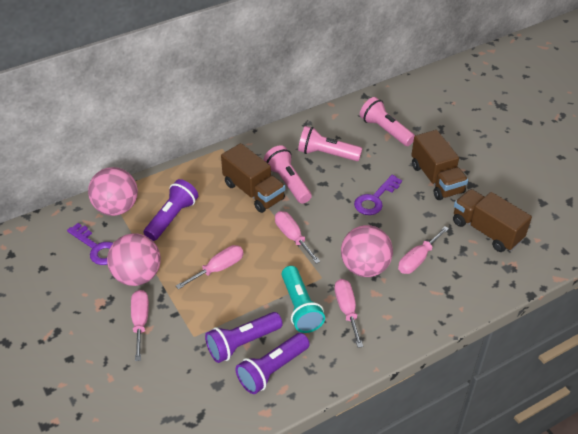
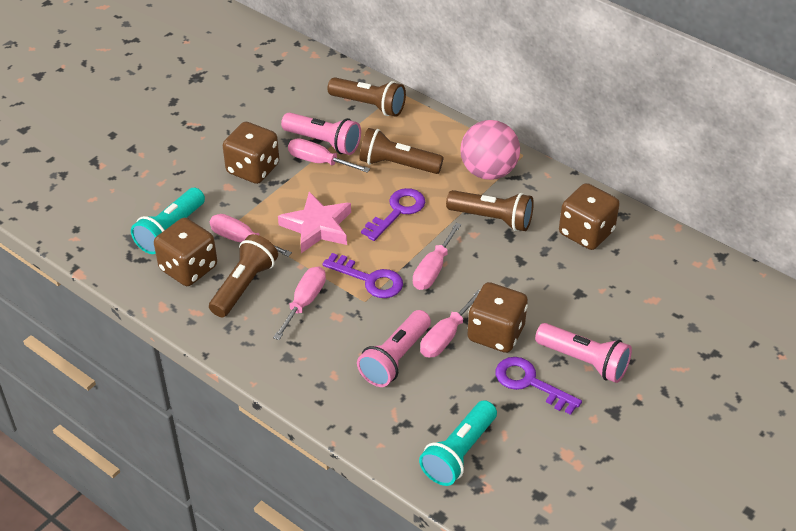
brown dice: none = 0 -> [154,218,217,286] [223,122,279,184] [467,282,528,353] [559,183,620,250] = 4
brown flashlight: none = 0 -> [209,234,278,317] [327,77,406,117] [359,128,444,174] [446,190,534,231] = 4
brown truck: [221,143,285,213] [411,130,468,200] [453,189,532,252] = 3 -> none = 0
pink ball: [88,167,138,216] [107,233,161,286] [341,225,393,277] = 3 -> [460,120,520,180] = 1
pink star: none = 0 -> [278,192,351,253] = 1
purple flashlight: [144,179,198,241] [205,312,283,363] [236,333,310,394] = 3 -> none = 0
purple key: [67,223,113,265] [354,175,402,215] = 2 -> [322,253,403,298] [361,188,425,241] [495,357,582,415] = 3
turquoise flashlight: [282,266,325,333] = 1 -> [131,188,205,254] [419,400,497,486] = 2

